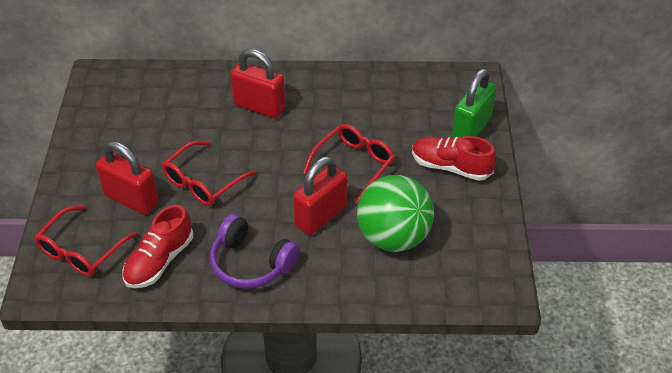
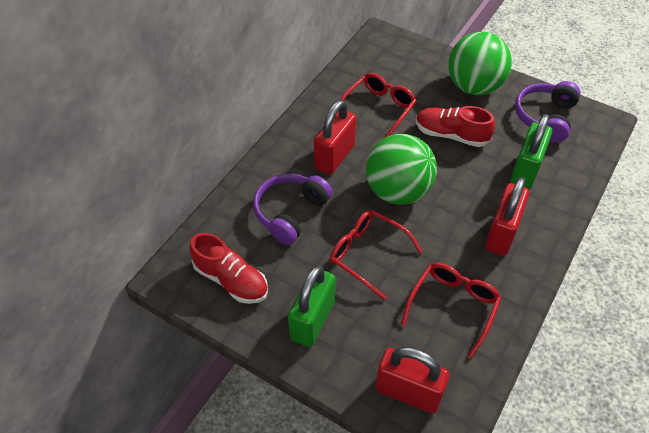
green ball: [357,175,434,252] = 1 -> [366,134,437,205] [448,32,512,95] = 2
green padlock: [452,68,497,137] = 1 -> [288,265,336,347] [510,114,552,190] = 2
purple headphones: [210,214,299,289] = 1 -> [253,174,333,245] [515,81,581,143] = 2

